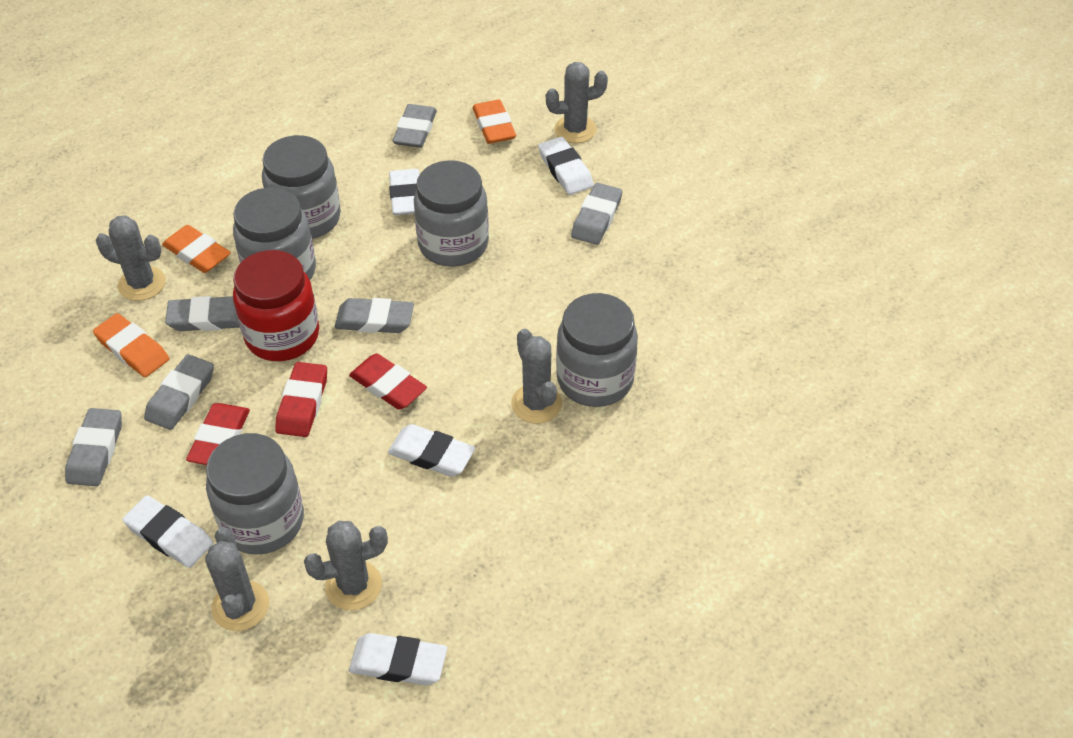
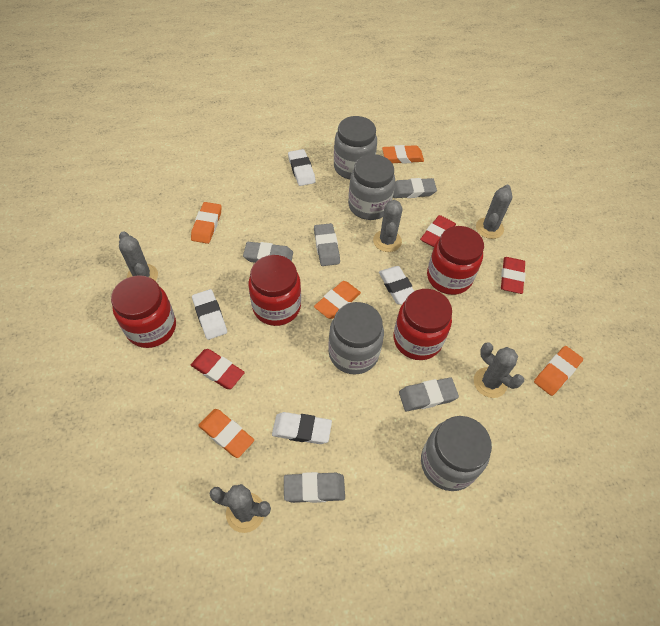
grey eraser: [65,408,122,486] [144,354,214,430] [165,296,240,331] [335,298,414,333] [392,104,437,148] [571,183,622,245] = 6 -> [243,242,293,263] [284,472,345,503] [314,223,340,266] [393,178,437,198] [399,377,459,411] = 5
grey jar: [206,433,304,555] [233,188,316,280] [262,135,341,239] [414,160,489,267] [556,293,638,407] = 5 -> [328,302,384,375] [334,116,377,179] [348,154,395,220] [421,416,492,491] = 4
orange eraser: [93,313,169,377] [162,225,231,273] [473,100,516,144] = 3 -> [191,202,222,244] [198,409,254,458] [314,281,361,319] [382,145,424,164] [534,346,583,396] = 5
red jar: [233,250,319,361] = 1 -> [111,275,176,348] [249,255,301,326] [393,289,452,360] [427,226,484,295] = 4
white eraser: [122,495,213,568] [349,633,447,685] [388,424,475,477] [389,169,419,215] [538,137,594,195] = 5 -> [192,289,227,340] [272,412,332,444] [288,149,316,186] [379,266,414,305] = 4

